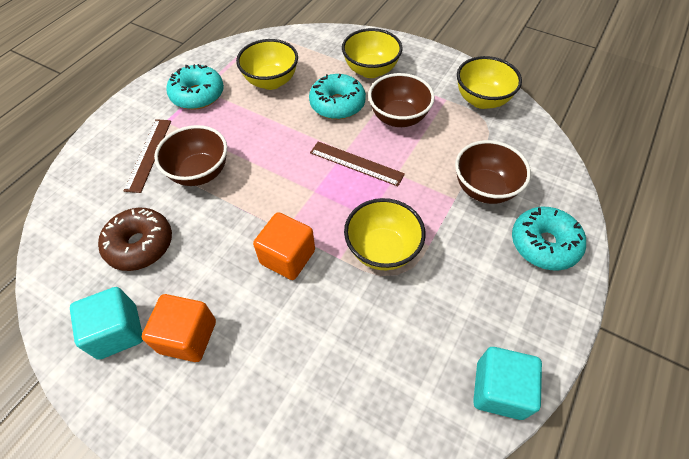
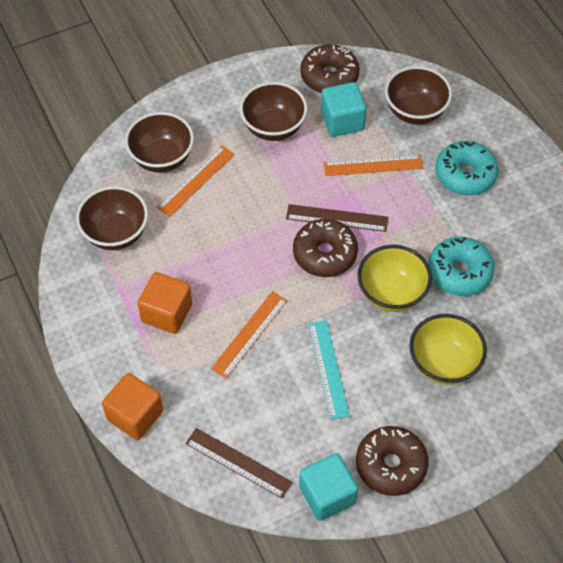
brown bowl: [154,125,227,186] [368,73,435,127] [455,140,531,204] = 3 -> [76,186,148,250] [125,112,194,173] [240,82,308,141] [385,66,452,125] = 4
brown donut: [98,208,172,271] = 1 -> [293,219,358,277] [300,44,360,93] [356,426,429,496] = 3
orange ruler: none = 0 -> [156,145,235,217] [211,291,288,379] [324,154,423,176] = 3
turquoise donut: [166,64,224,110] [309,74,366,119] [512,207,586,271] = 3 -> [428,237,494,296] [435,141,499,195] = 2
turquoise ruler: none = 0 -> [308,320,350,420] = 1
yellow bowl: [236,39,298,90] [342,28,402,78] [344,198,426,270] [457,56,522,109] = 4 -> [357,245,432,312] [409,314,487,385] = 2

